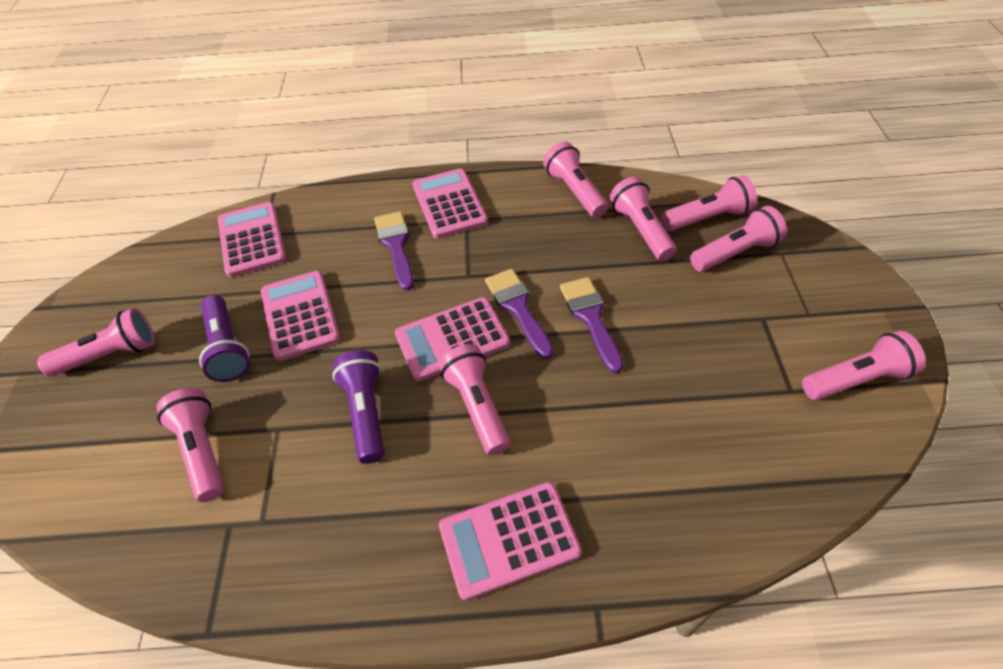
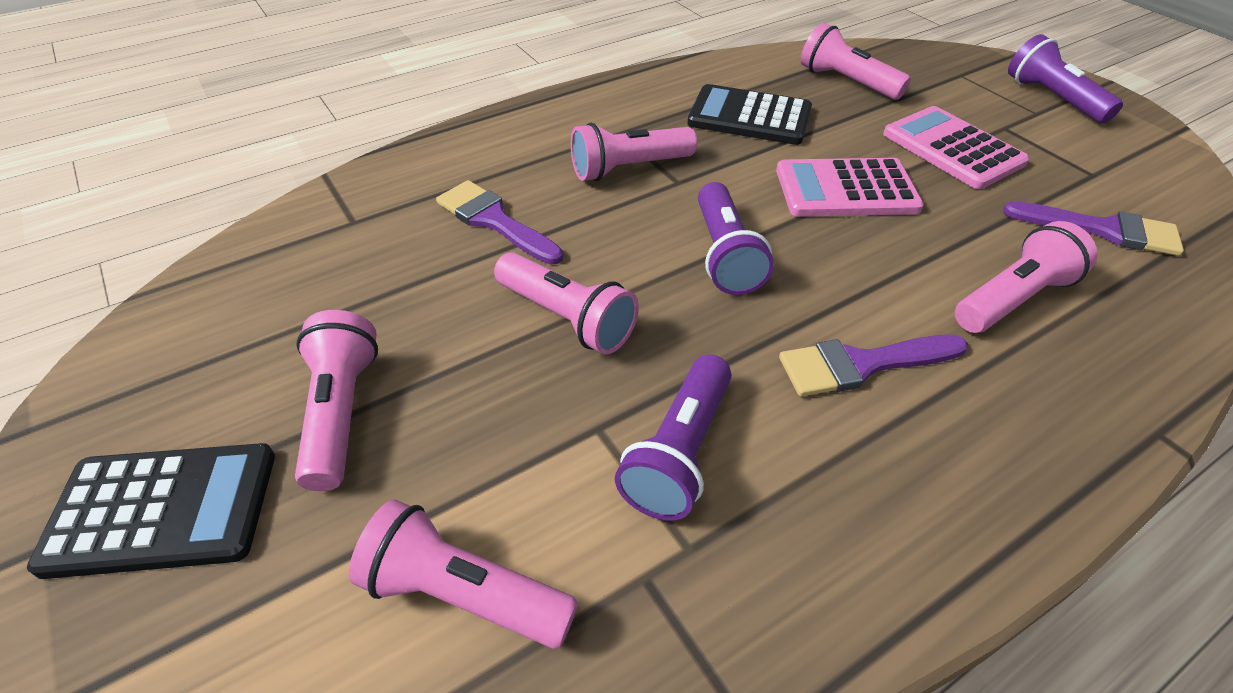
black calculator: none = 0 -> [27,443,275,579] [687,84,812,145] = 2
pink calculator: [218,202,286,277] [261,270,340,361] [395,297,510,381] [413,168,488,239] [439,482,582,601] = 5 -> [776,158,924,217] [883,106,1029,189] = 2
pink flashlight: [37,308,155,377] [157,388,224,502] [438,344,510,455] [543,142,608,218] [610,177,676,261] [662,175,757,231] [690,206,787,272] [802,331,926,400] = 8 -> [295,310,378,491] [349,500,578,649] [494,252,639,354] [571,123,697,181] [801,23,911,100] [955,221,1098,333] = 6
purple flashlight: [199,295,250,382] [332,350,385,464] = 2 -> [615,354,731,520] [698,182,774,295] [1008,34,1123,123] = 3

